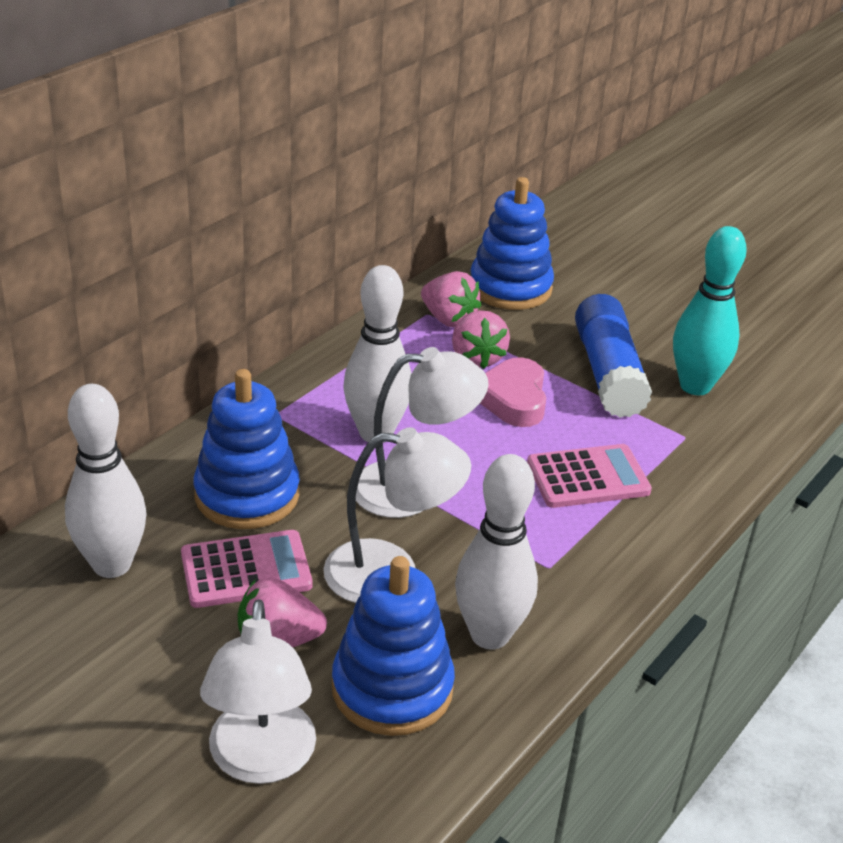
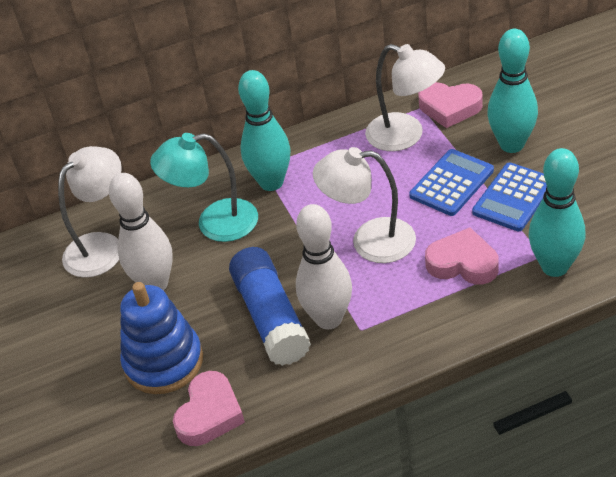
blue calculator: none = 0 -> [409,149,494,216] [472,162,547,231] = 2
blue stacking toy: [194,369,300,529] [332,556,455,736] [470,177,554,310] = 3 -> [120,282,203,394] = 1
pink calculator: [181,530,312,608] [527,444,652,508] = 2 -> none = 0
pink heart: [480,357,546,427] = 1 -> [173,371,245,446] [418,82,483,128] [425,227,499,285] = 3
pink strawberry: [238,577,327,647] [421,271,481,327] [452,310,510,369] = 3 -> none = 0
turquoise bowling pin: [673,226,747,395] = 1 -> [238,70,291,191] [487,29,538,153] [529,148,585,277] = 3
turquoise lamp: none = 0 -> [150,133,258,242] = 1
white bowling pin: [65,384,146,578] [343,265,412,443] [455,454,538,650] = 3 -> [109,173,173,291] [296,204,352,330] = 2

